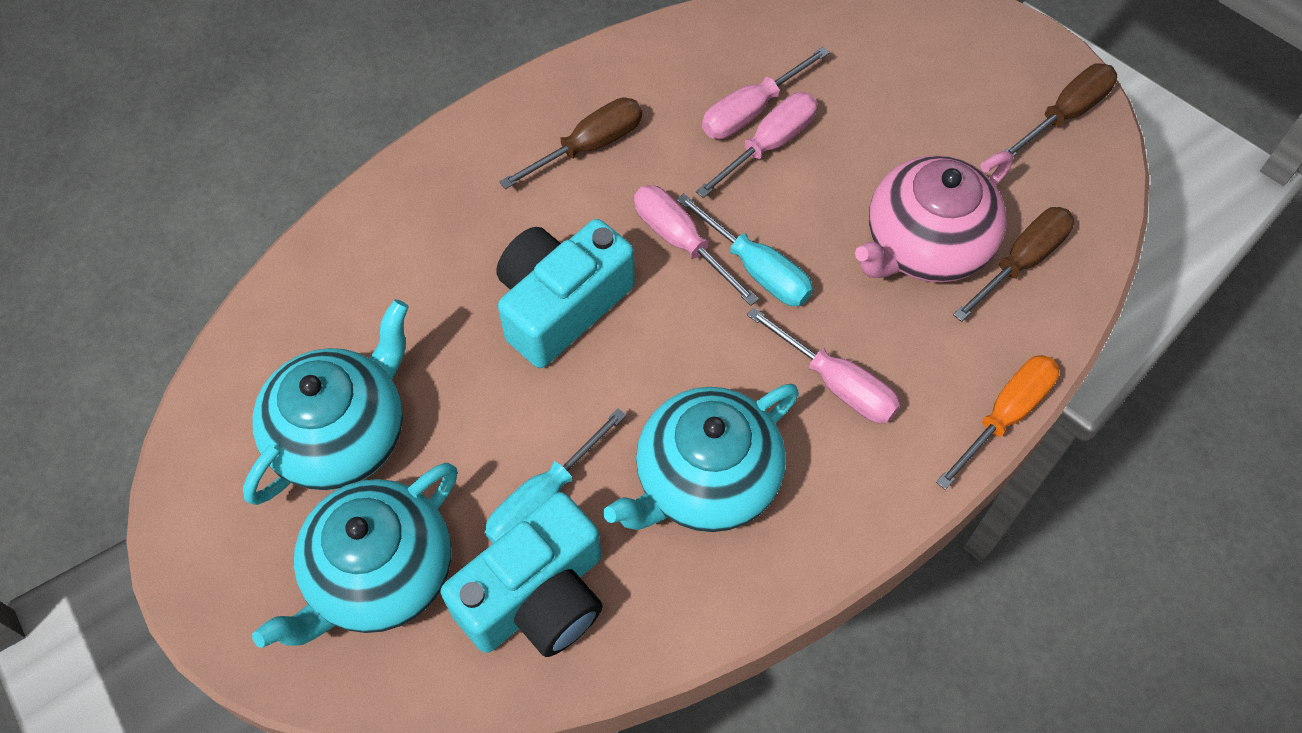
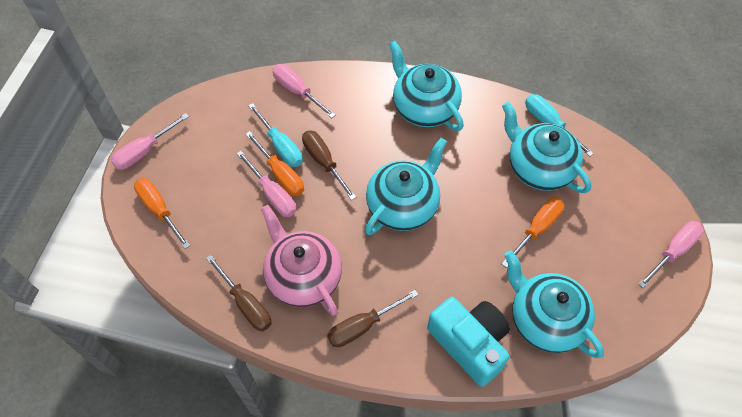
orange screwdriver: [936,355,1059,490] = 1 -> [134,178,190,249] [245,131,304,196] [502,198,564,268] = 3
turquoise camera: [440,492,603,657] [496,219,635,368] = 2 -> [427,297,510,387] = 1
turquoise teapot: [243,299,409,505] [252,463,457,648] [603,384,799,532] = 3 -> [365,138,447,235] [389,41,464,131] [502,102,591,193] [504,250,604,358] = 4

